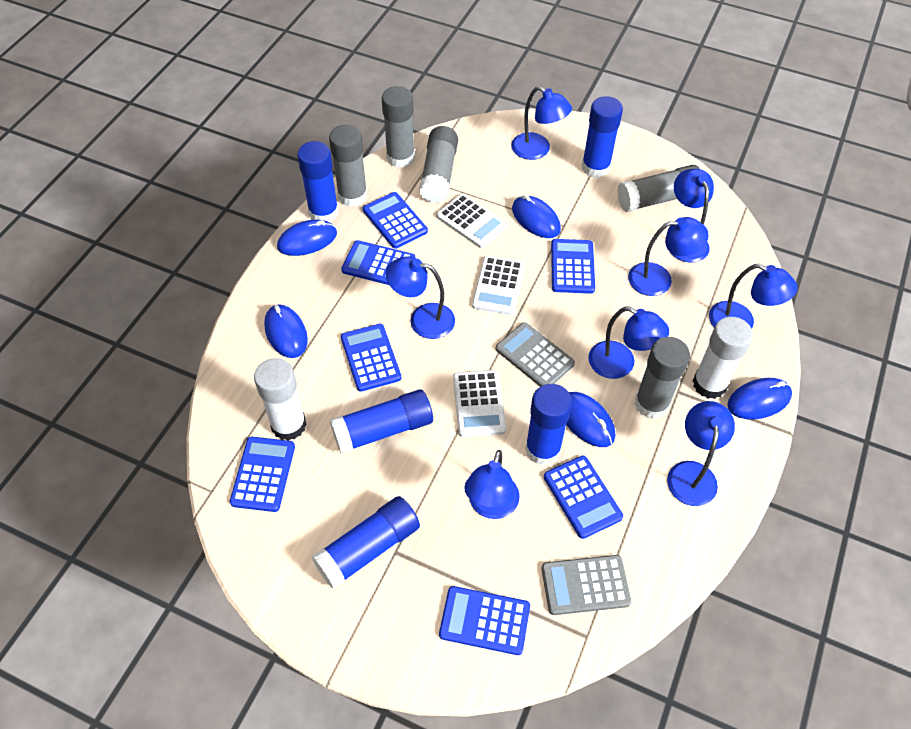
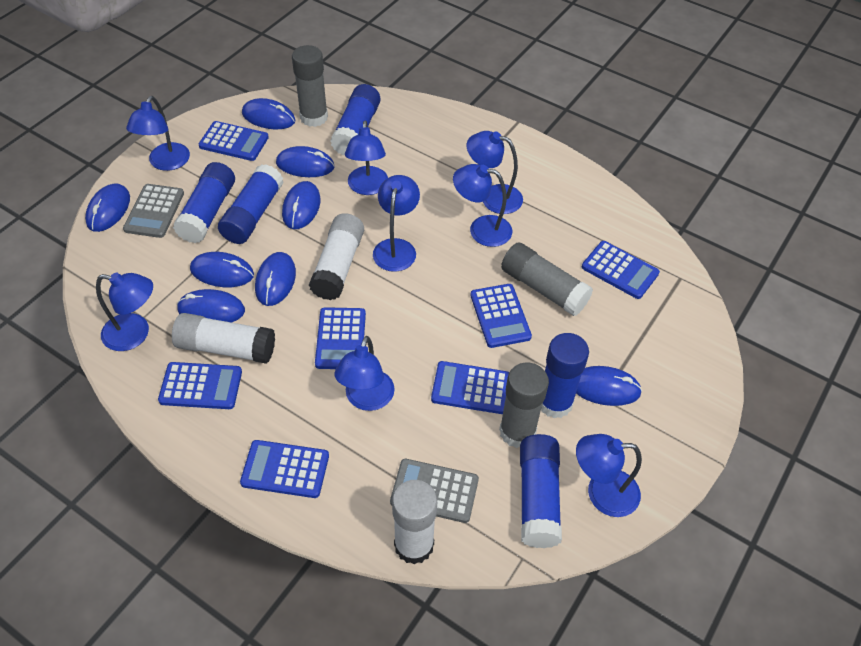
blue mouse: [264,304,308,358] [277,220,337,256] [512,195,561,238] [566,392,615,447] [728,378,792,420] = 5 -> [85,183,130,232] [177,289,245,323] [190,252,254,287] [242,98,296,129] [255,252,296,306] [276,146,334,177] [282,181,320,229] [576,366,642,406] = 8
grey glue stick: [329,125,367,207] [381,86,415,168] [419,126,458,203] [617,165,700,212] [635,337,690,419] = 5 -> [292,45,328,127] [499,363,549,448] [501,242,593,316] = 3
white calculator: [436,194,508,248] [453,370,506,437] [472,256,525,315] = 3 -> none = 0
white glue stick: [254,358,307,441] [693,317,753,399] = 2 -> [172,313,275,364] [309,213,364,300] [392,480,437,565] = 3

